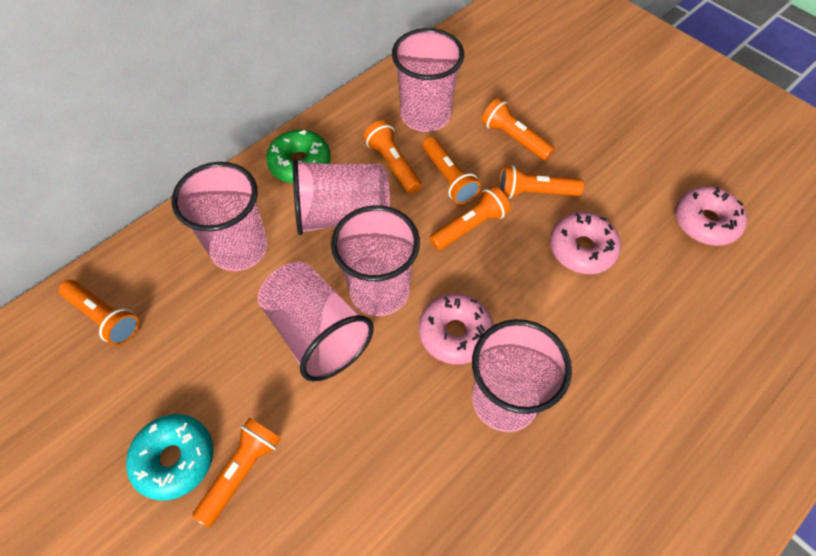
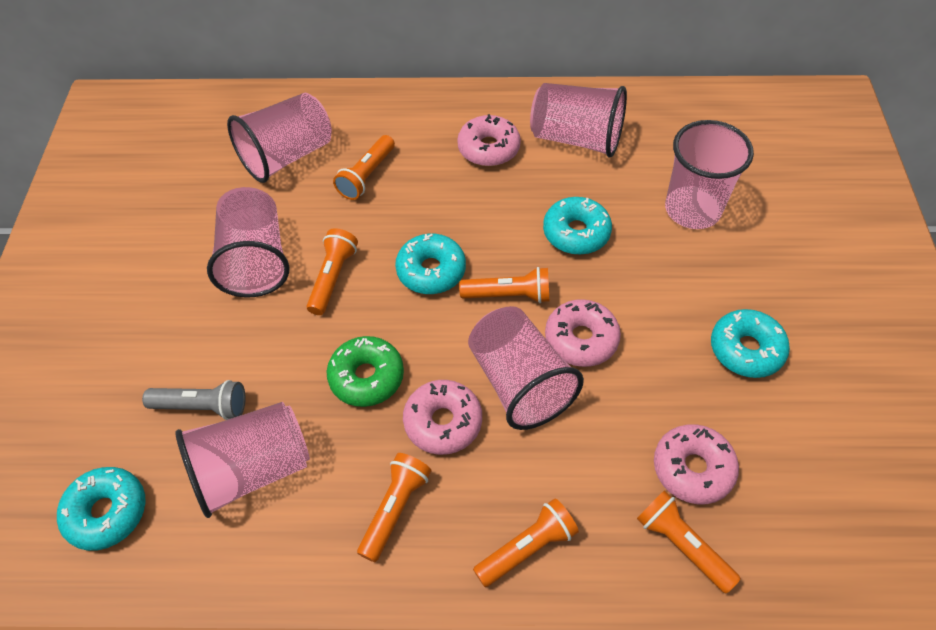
grey flashlight: none = 0 -> [142,380,246,420] = 1
orange flashlight: [59,280,139,346] [192,417,281,527] [364,120,421,194] [422,137,481,204] [429,186,510,251] [481,98,555,161] [499,165,584,199] = 7 -> [307,228,358,315] [333,135,395,200] [357,453,431,562] [459,267,549,303] [473,498,579,587] [637,490,741,593] = 6
pink donut: [419,293,494,364] [550,212,621,274] [675,186,747,246] = 3 -> [403,380,482,455] [457,114,521,166] [545,299,621,367] [654,424,739,504] = 4
turquoise donut: [126,414,213,500] = 1 -> [57,467,145,551] [395,234,466,294] [543,197,612,255] [711,309,790,378] = 4

